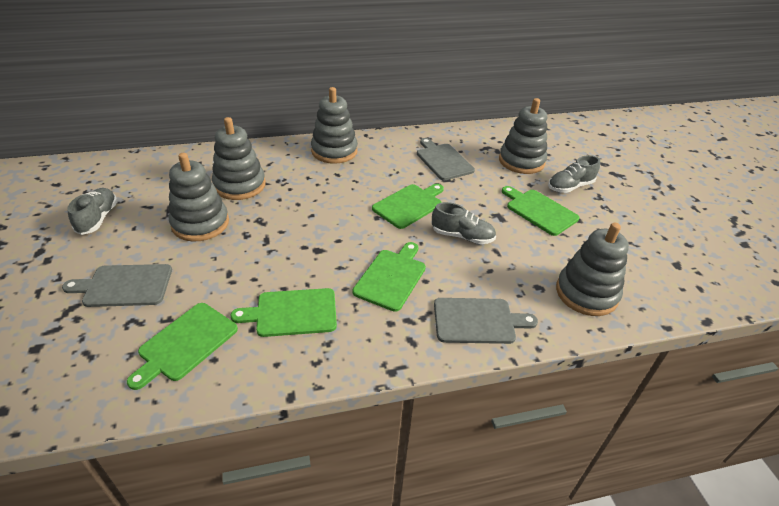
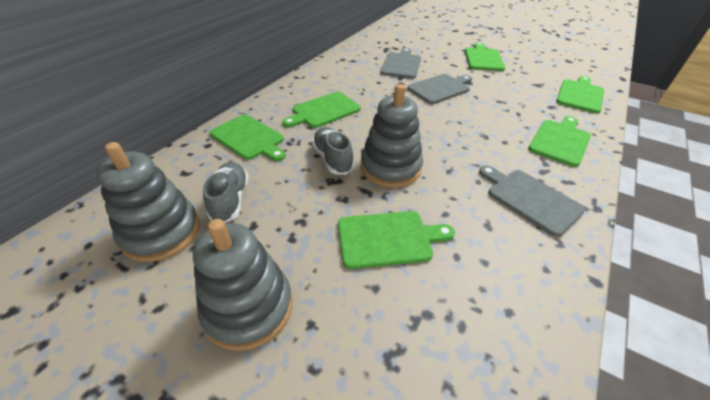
green cutting board: [127,303,238,390] [231,288,337,337] [352,242,426,312] [372,184,444,229] [502,186,579,236] = 5 -> [210,115,286,161] [282,92,361,128] [338,211,455,269] [465,42,505,71] [528,116,591,167] [556,76,604,113] = 6
grey shoe: [67,188,117,235] [432,202,496,244] [548,155,600,193] = 3 -> [203,162,249,223] [312,127,354,175] = 2
grey stacking toy: [169,153,229,242] [212,117,266,200] [311,87,358,164] [499,98,547,174] [556,223,629,316] = 5 -> [97,142,199,262] [193,219,292,351] [361,84,423,188] = 3

